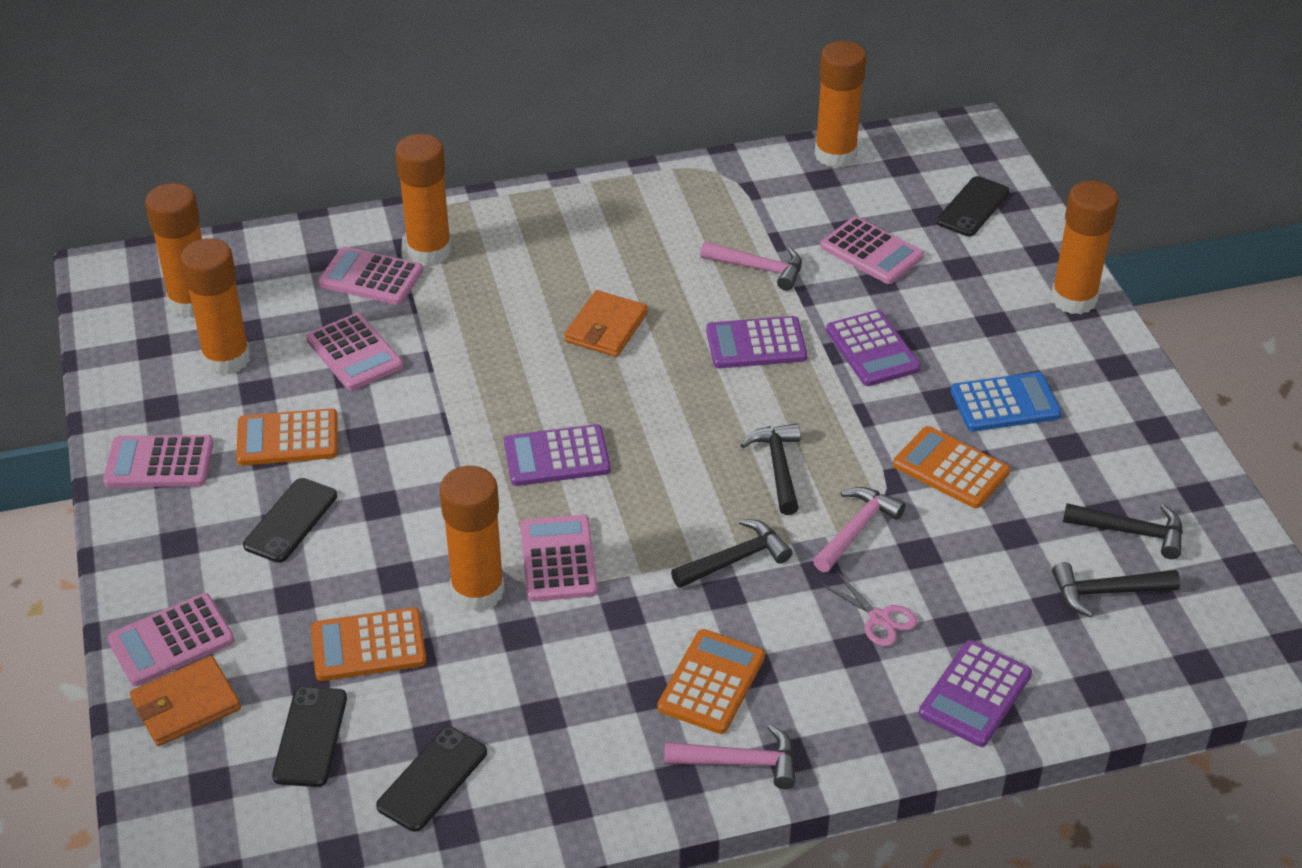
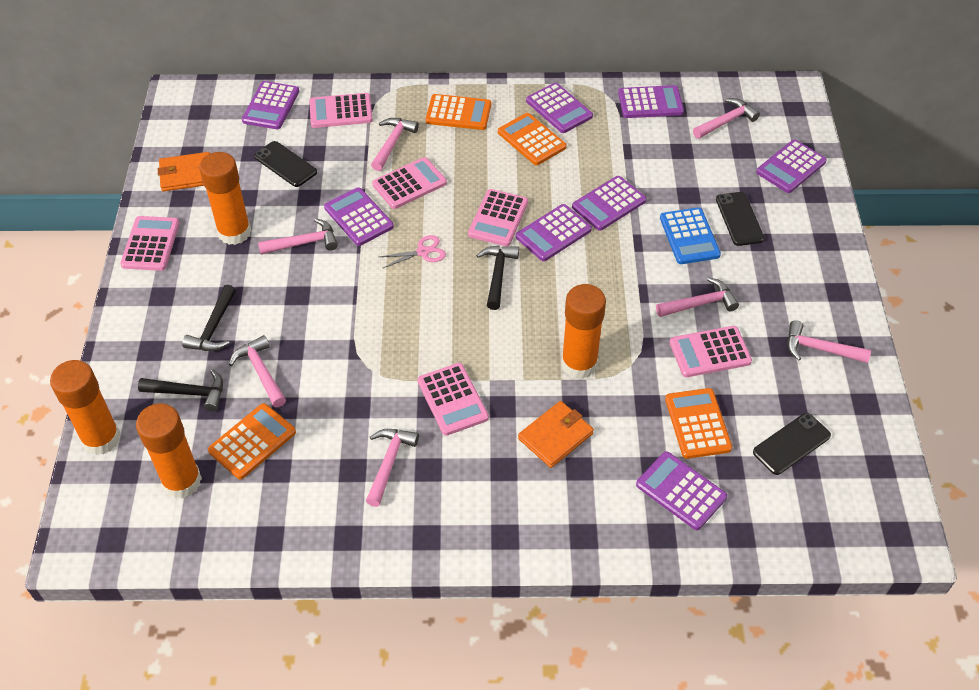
black hammer: [671,519,792,588] [741,423,801,515] [1052,562,1180,617] [1063,503,1183,559] = 4 -> [138,369,223,411] [182,285,236,351] [476,246,519,310] = 3
black phone: [243,478,337,563] [272,687,347,787] [376,727,487,832] [936,176,1010,236] = 4 -> [254,141,317,187] [716,192,764,246] [753,413,831,475] = 3
orange glue stick: [145,183,202,317] [180,238,251,375] [395,134,452,265] [439,466,505,612] [815,41,866,168] [1051,181,1119,314] = 6 -> [50,360,121,455] [136,403,202,498] [199,152,251,245] [562,284,606,379] = 4
pink hammer: [664,724,796,789] [700,242,802,291] [813,487,906,572] = 3 -> [229,335,286,407] [258,218,338,254] [366,429,419,507] [371,118,419,171] [656,277,739,317] [693,98,760,139] [787,320,871,363] = 7
purple calculator: [504,424,611,486] [706,316,807,368] [826,310,921,386] [919,640,1032,747] = 4 -> [242,81,299,129] [324,187,394,246] [516,204,592,261] [526,83,593,133] [572,176,646,231] [618,85,684,118] [636,451,727,530] [756,140,827,193] = 8

